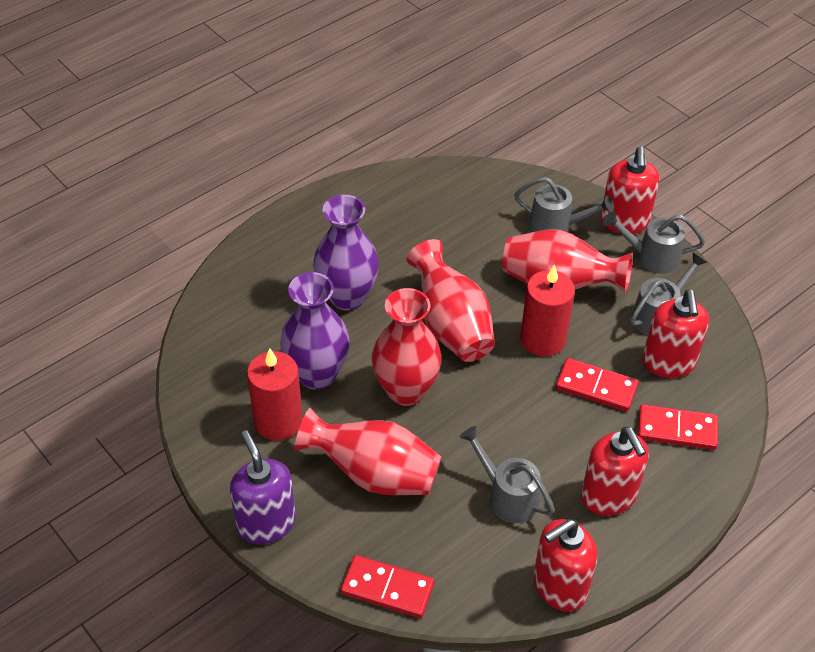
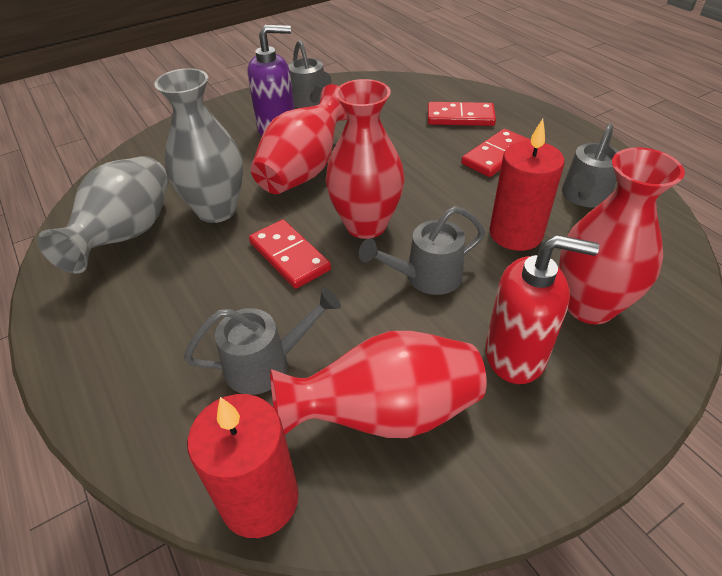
grey vase: none = 0 -> [38,156,169,274] [154,68,243,223] = 2
purple vase: [280,272,350,390] [313,195,379,311] = 2 -> none = 0
red soap dispenser: [533,519,597,612] [581,427,649,516] [601,147,660,234] [643,290,709,378] = 4 -> [485,235,599,384] = 1

